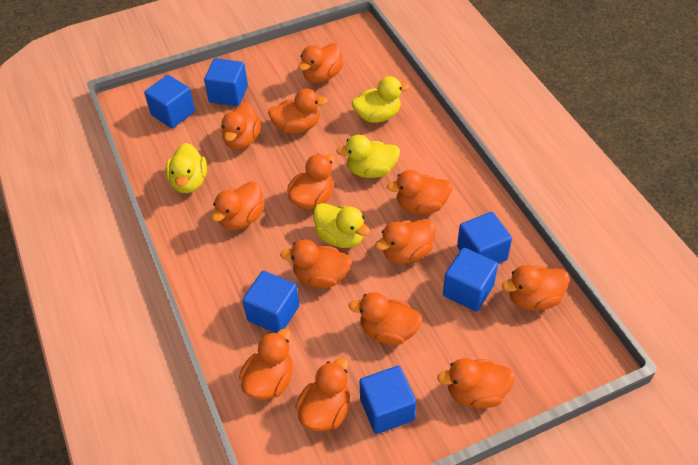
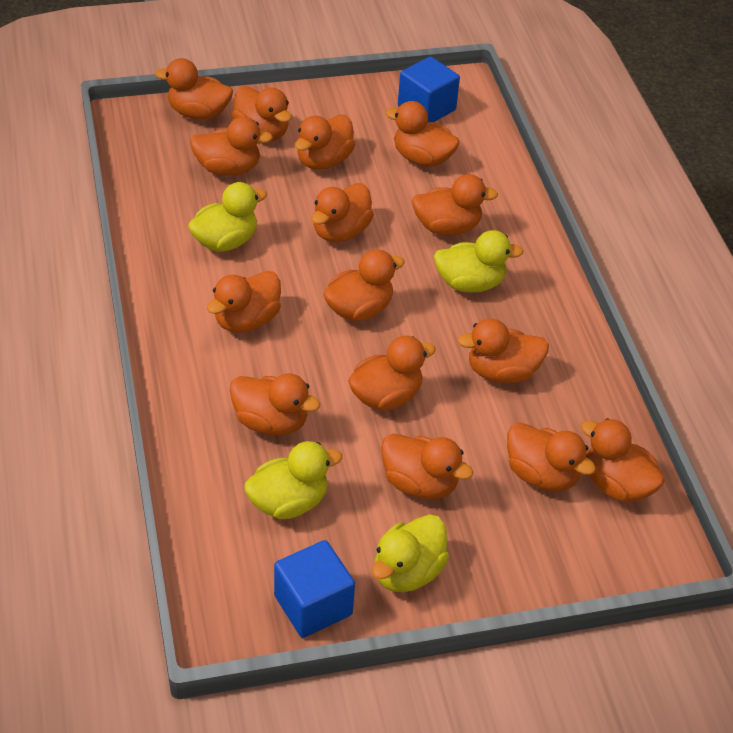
blue cube: [144,75,195,128] [204,58,248,106] [242,271,299,333] [359,366,416,434] [443,247,498,312] [457,212,512,264] = 6 -> [274,540,355,638] [398,57,460,123] = 2
orange duck: [211,181,264,230] [221,102,261,150] [239,329,293,400] [268,89,328,134] [280,239,352,288] [287,154,335,210] [295,358,350,431] [298,43,343,83] [349,292,423,345] [375,219,436,264] [387,170,452,214] [437,358,515,408] [502,265,570,310] = 13 -> [155,58,233,120] [190,117,273,176] [207,271,281,333] [230,374,320,436] [232,86,292,141] [295,115,355,170] [312,183,374,242] [323,249,405,321] [348,336,436,410] [381,434,473,499] [385,101,460,167] [412,174,498,235] [457,319,549,383] [507,422,596,491] [581,418,665,502] = 15

